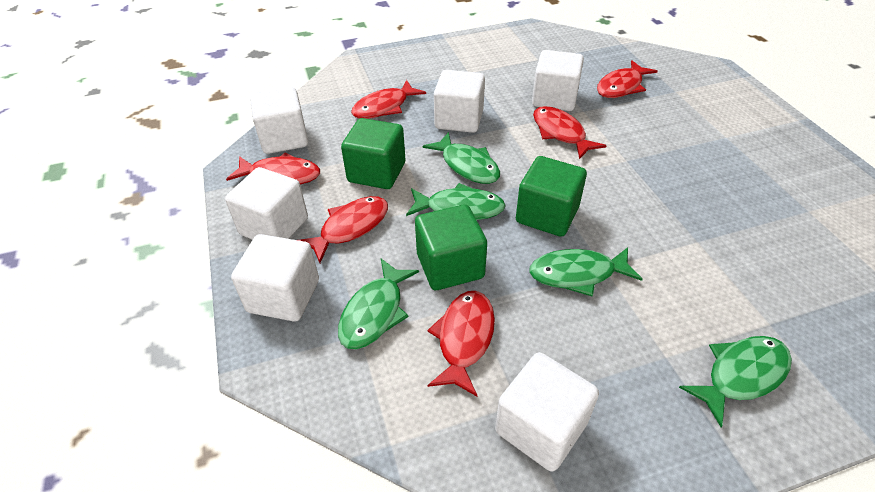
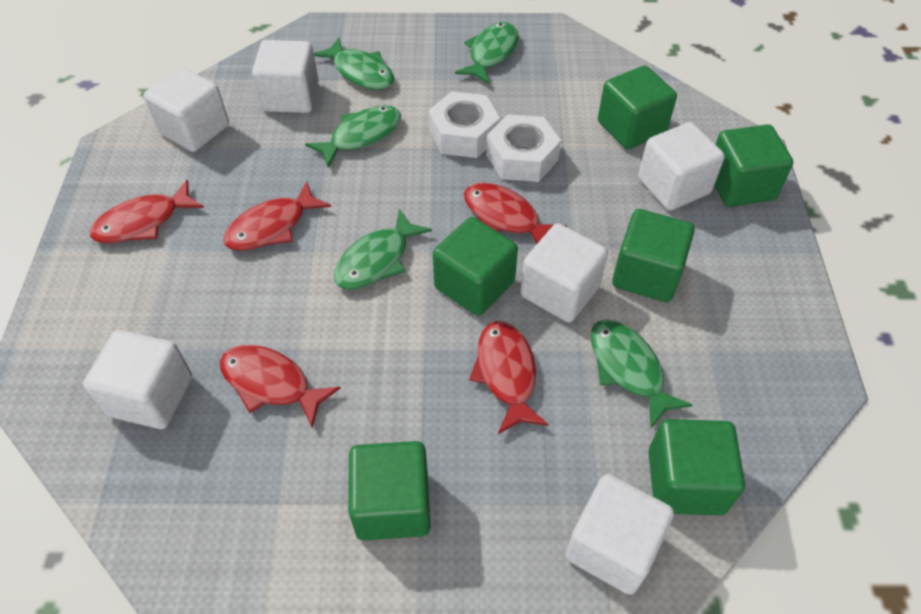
green cube: [341,118,405,189] [415,204,487,290] [516,156,587,237] = 3 -> [348,441,430,541] [433,217,518,316] [598,66,677,149] [612,209,694,302] [648,419,745,515] [714,124,793,207] = 6
red fish: [226,152,320,184] [299,196,388,263] [351,80,426,119] [427,291,495,396] [533,106,607,159] [597,60,657,98] = 6 -> [90,180,204,243] [220,345,341,428] [223,181,331,251] [464,182,567,244] [469,321,549,434] = 5
white nut: none = 0 -> [429,91,500,158] [486,114,561,182] = 2

